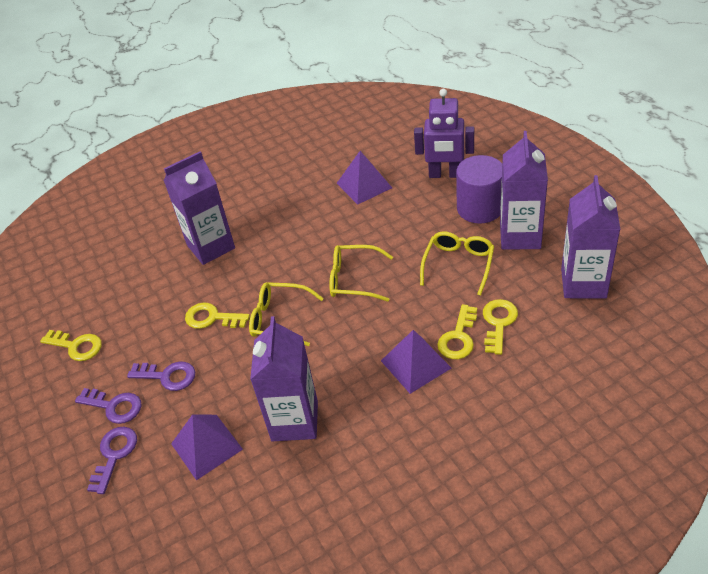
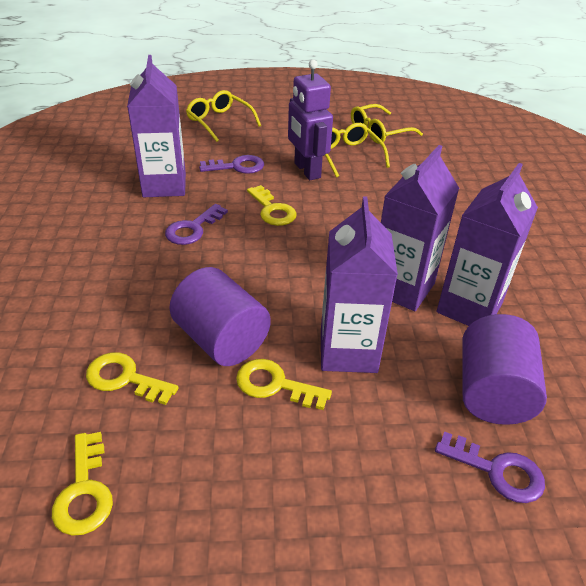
purple cylinder: [456,155,502,224] = 1 -> [170,267,271,366] [462,314,547,425] = 2
purple pyramid: [171,414,243,480] [337,151,392,205] [381,330,451,394] = 3 -> none = 0

